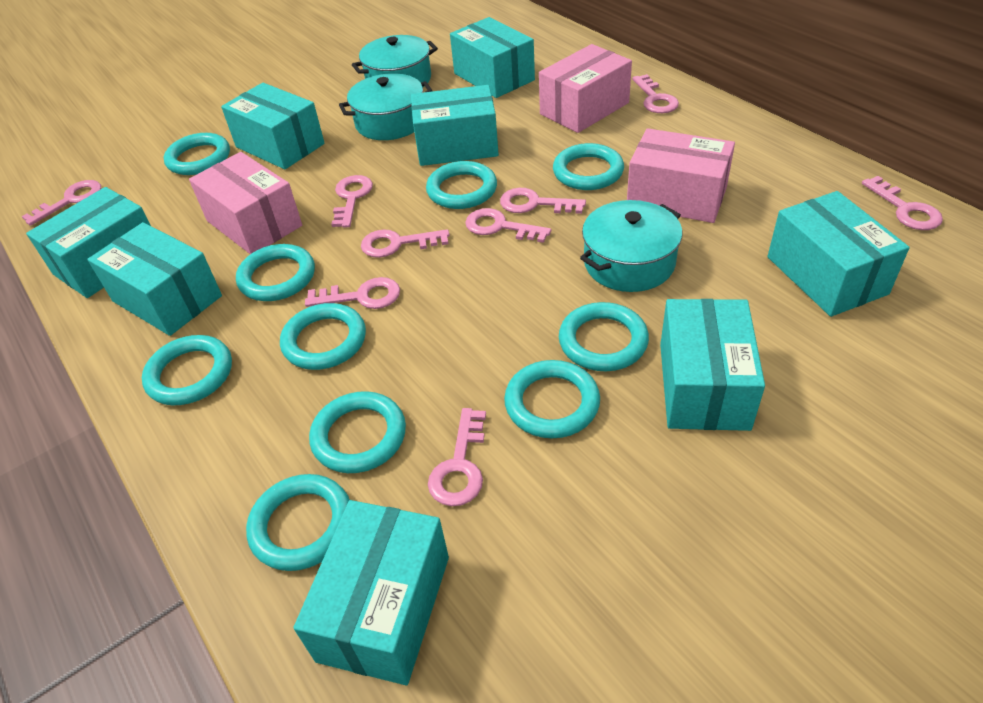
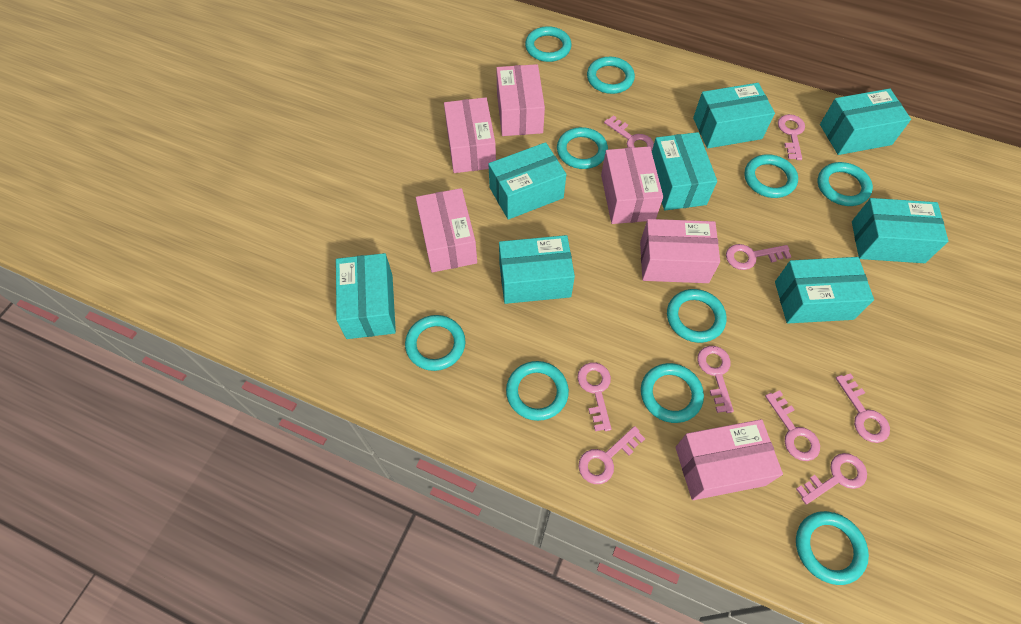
pink box: [189,152,302,254] [539,44,632,133] [627,128,735,223] = 3 -> [416,188,477,272] [444,97,496,173] [496,64,545,136] [601,146,663,224] [640,219,720,283] [675,419,783,500] = 6
turquoise pot: [339,73,432,140] [352,35,438,87] [580,200,682,292] = 3 -> none = 0

